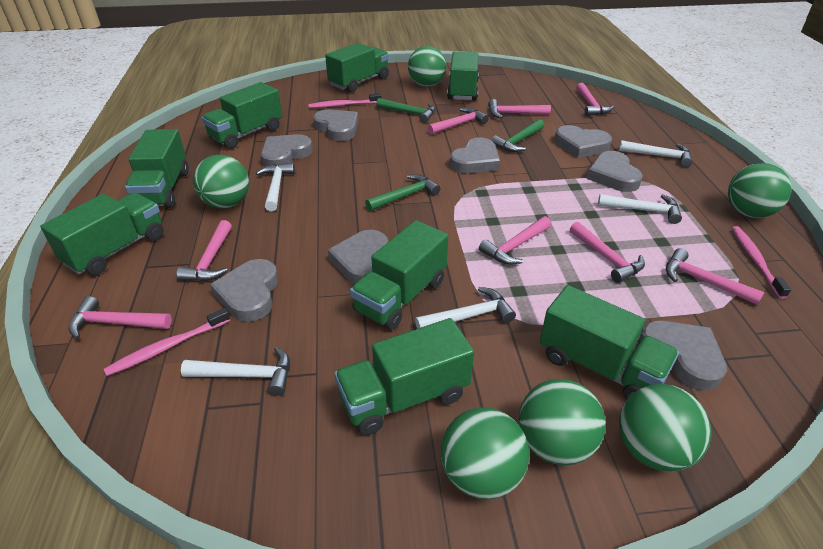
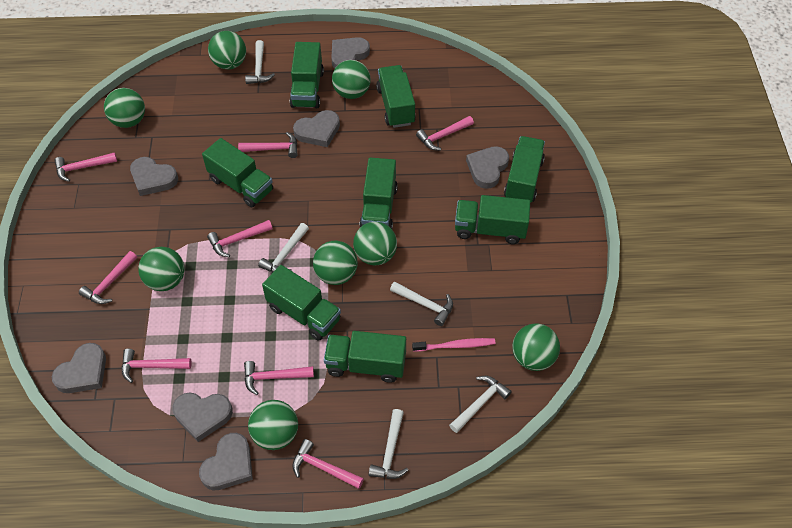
green ball: [193,155,249,209] [408,46,446,87] [441,407,529,500] [519,379,606,465] [619,384,712,472] [728,163,791,218] = 6 -> [104,88,145,128] [138,247,184,291] [208,31,246,69] [248,400,298,450] [313,241,358,285] [332,60,371,99] [353,222,397,265] [512,323,560,371] = 8
green hammer: [365,174,440,211] [376,98,435,123] [491,119,544,152] = 3 -> none = 0
grey heart: [210,259,278,322] [261,134,313,167] [313,109,358,141] [328,230,388,284] [450,137,500,173] [555,125,612,158] [586,151,643,192] [639,321,727,391] = 8 -> [52,343,106,393] [130,157,178,196] [172,393,233,442] [199,433,253,490] [293,110,340,147] [331,37,370,69] [466,146,509,189] = 7
pink toothbrush: [104,308,230,376] [309,93,382,108] [732,226,791,299] = 3 -> [412,338,495,352] = 1

